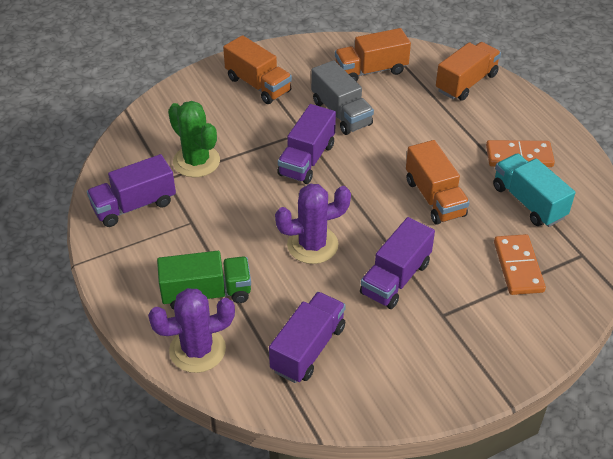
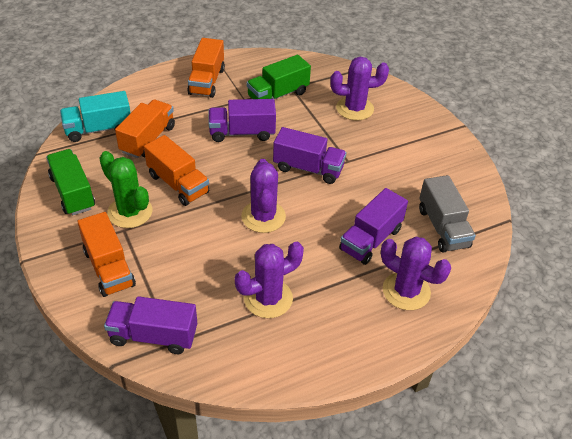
green truck: [157,251,251,310] = 1 -> [46,149,95,215] [247,55,311,99] = 2
orange domino: [486,140,555,167] [494,234,546,295] = 2 -> none = 0
purple cactus: [148,288,235,373] [275,184,351,264] = 2 -> [235,242,304,318] [241,159,286,233] [330,57,389,121] [381,237,451,310] = 4

